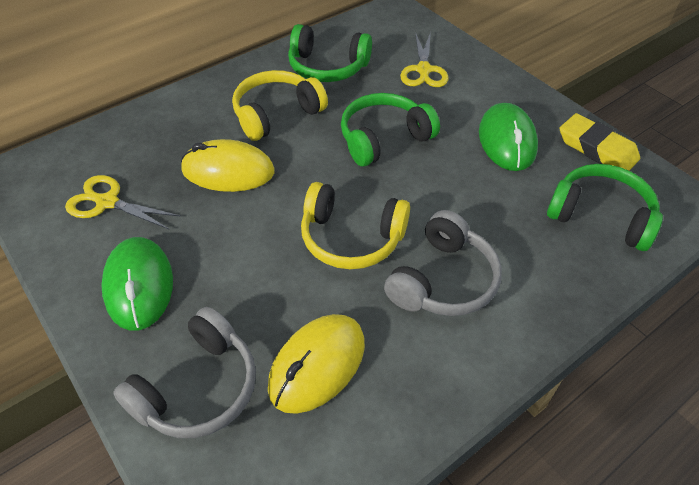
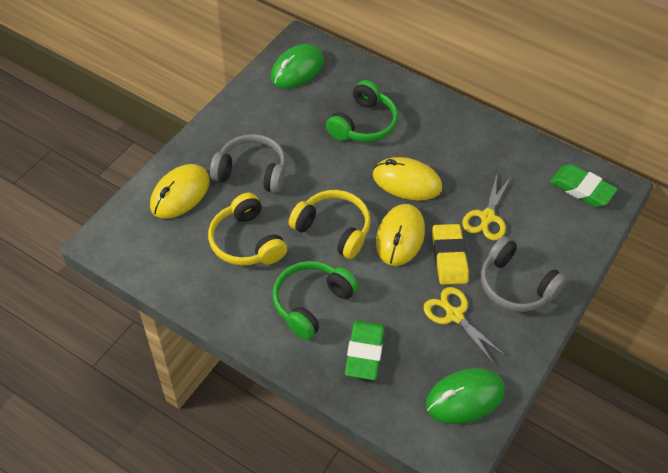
green eraser: none = 0 -> [345,320,385,380] [550,164,618,207] = 2
green headphones: [288,24,372,82] [341,93,440,166] [547,164,663,251] = 3 -> [272,261,358,340] [326,80,398,142] = 2
yellow mouse: [181,139,274,192] [268,314,365,414] = 2 -> [150,164,210,219] [373,157,442,201] [376,204,425,266] = 3

